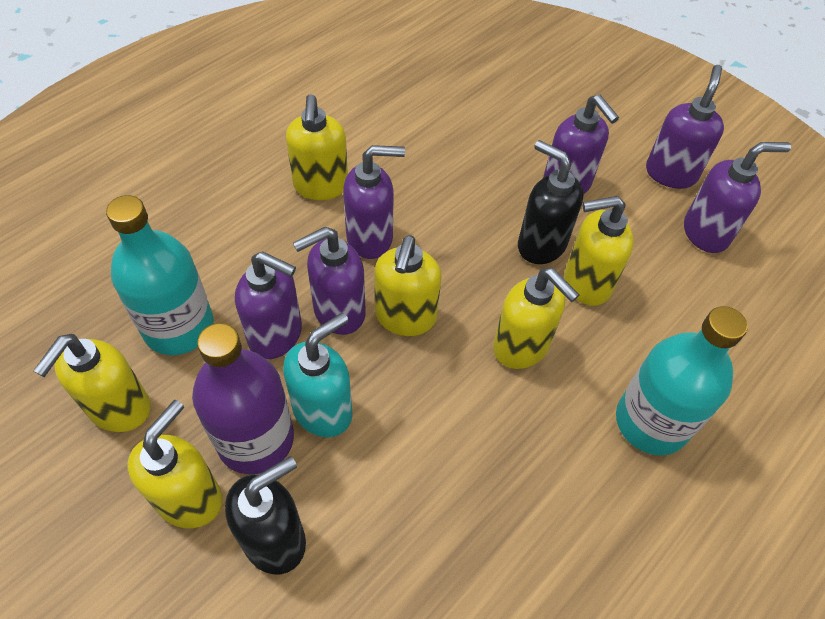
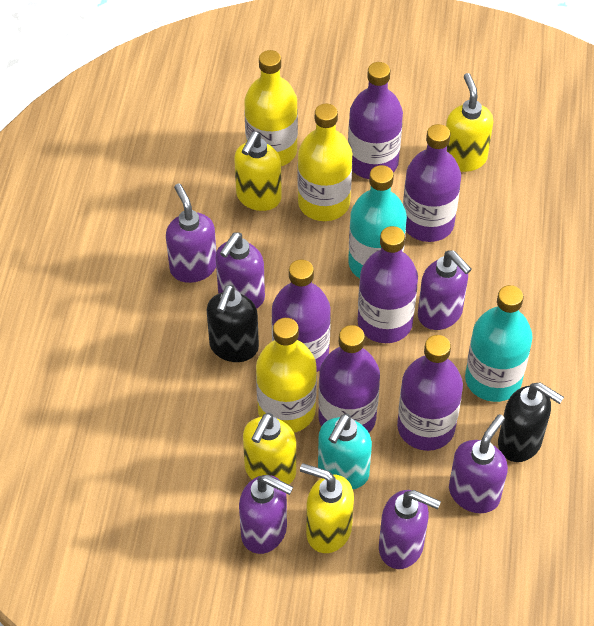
purple bottle: [192,323,294,474] = 1 -> [271,260,331,372] [318,325,380,433] [348,62,403,179] [357,226,418,343] [397,335,463,451] [403,124,461,242] = 6
yellow bottle: none = 0 -> [244,50,298,166] [256,318,317,433] [298,104,352,221] = 3
yellow soap dispenser: [33,334,151,432] [128,400,223,528] [286,94,348,200] [374,235,442,336] [493,268,579,369] [565,196,634,306] = 6 -> [234,131,282,211] [243,413,296,484] [300,463,354,553] [446,73,493,172] = 4

